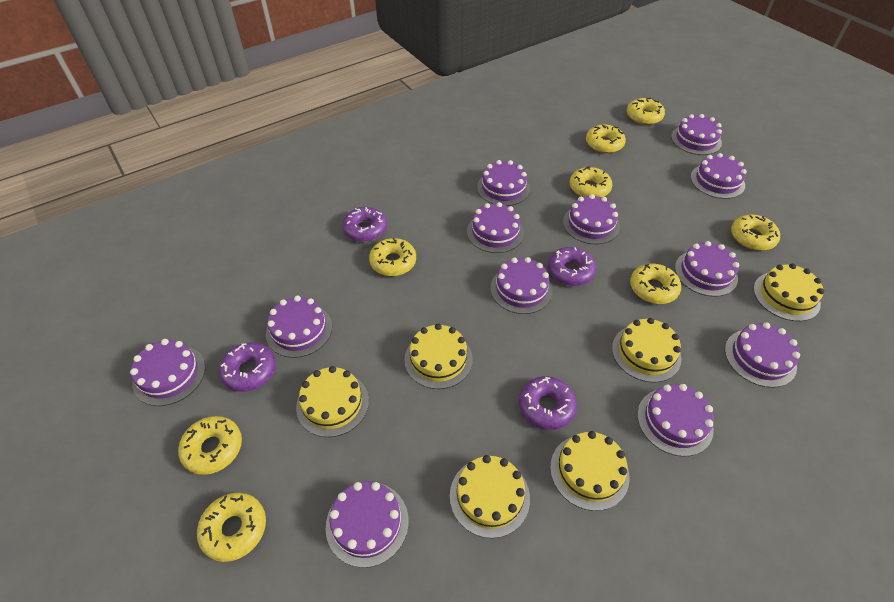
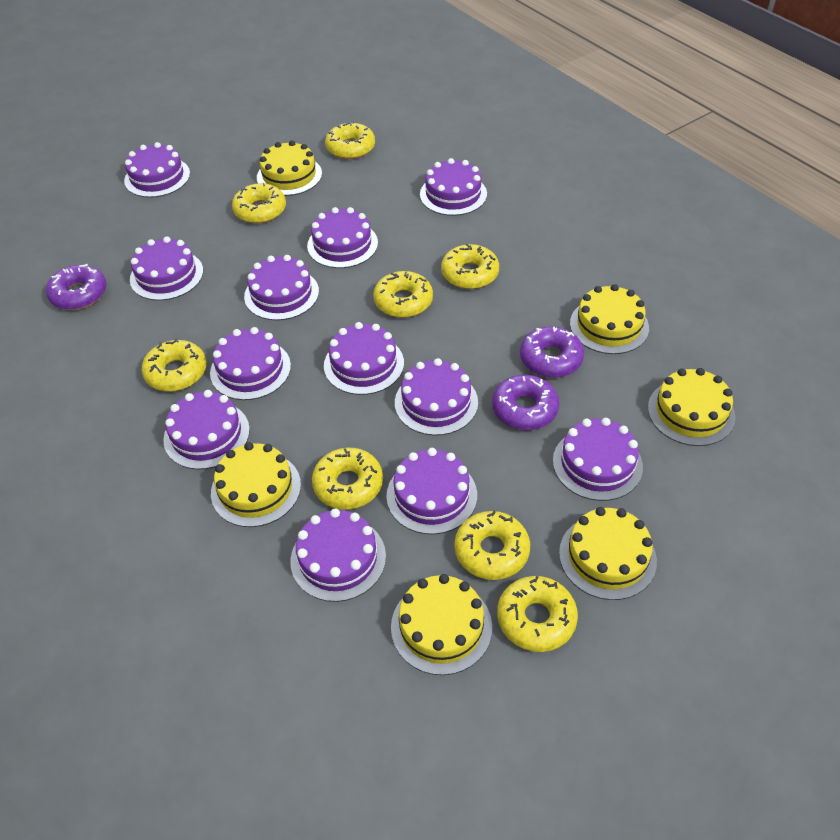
purple donut: [219,342,276,392] [342,207,387,242] [519,376,577,430] [548,247,596,286] = 4 -> [46,264,107,310] [492,375,559,430] [520,326,584,378] = 3

